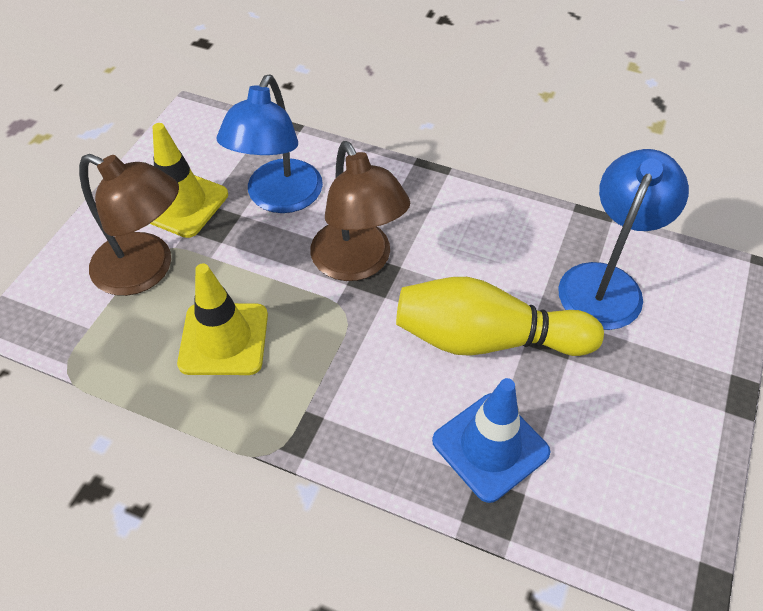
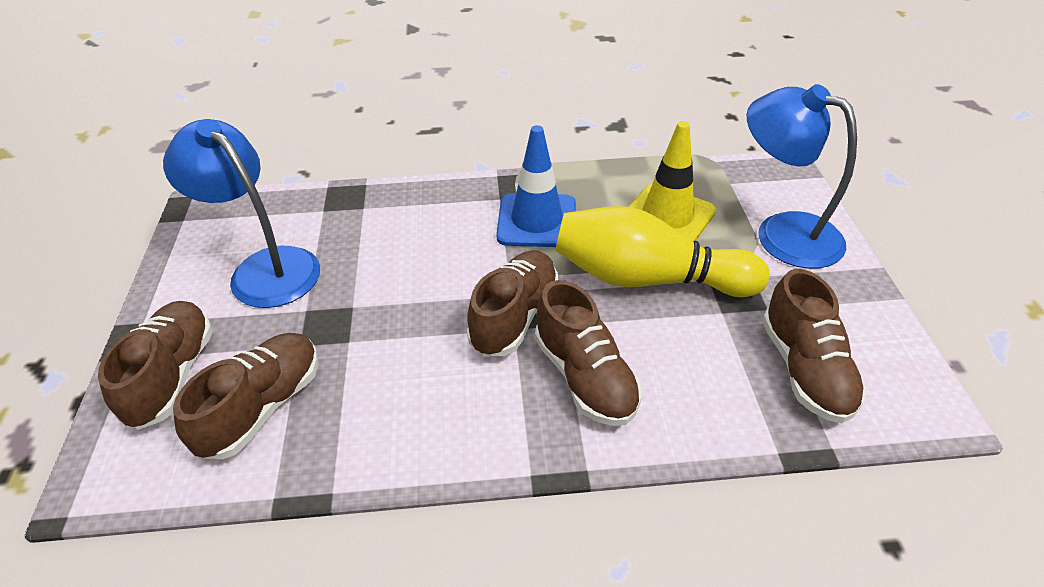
brown lamp: [79,154,179,296] [310,141,410,281] = 2 -> none = 0
brown shoe: none = 0 -> [98,301,213,430] [173,333,319,459] [467,250,559,357] [535,280,642,426] [762,269,866,423] = 5
yellow traffic cone: [150,123,228,238] [177,264,268,375] = 2 -> [629,121,716,241] = 1

